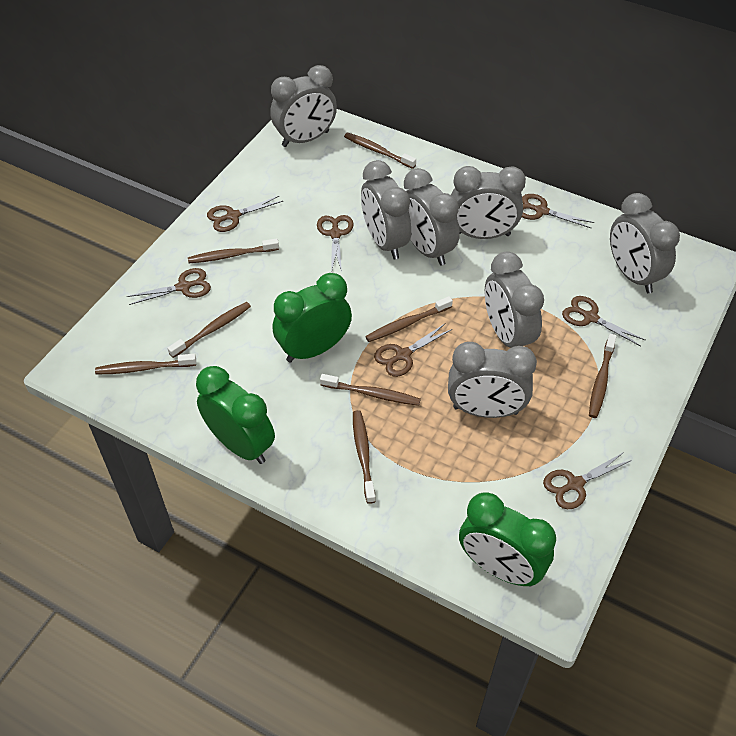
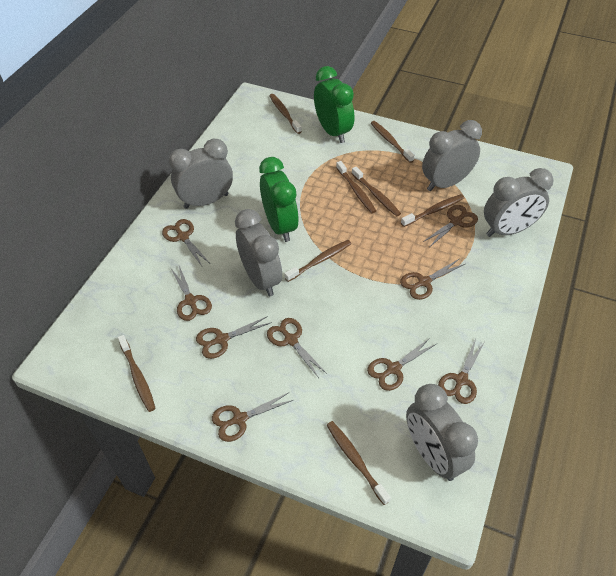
brown scissors: [127,268,211,305] [207,195,283,232] [317,215,354,272] [374,324,452,377] [522,194,594,229] [543,452,632,509] [562,296,645,346] = 7 -> [162,219,210,266] [171,266,212,321] [196,316,272,359] [212,392,293,442] [267,318,327,378] [367,338,436,391] [400,259,465,300] [423,205,478,247] [438,339,485,404] = 9
green clock: [196,366,275,464] [273,273,352,362] [459,492,556,587] = 3 -> [259,157,299,242] [314,66,354,143] = 2
grey clock: [270,65,337,147] [361,160,411,259] [404,168,460,266] [448,342,537,418] [451,166,526,239] [485,252,544,348] [610,193,680,293] = 7 -> [169,139,233,209] [235,209,282,296] [406,384,478,481] [422,120,482,191] [484,168,554,237] = 5

